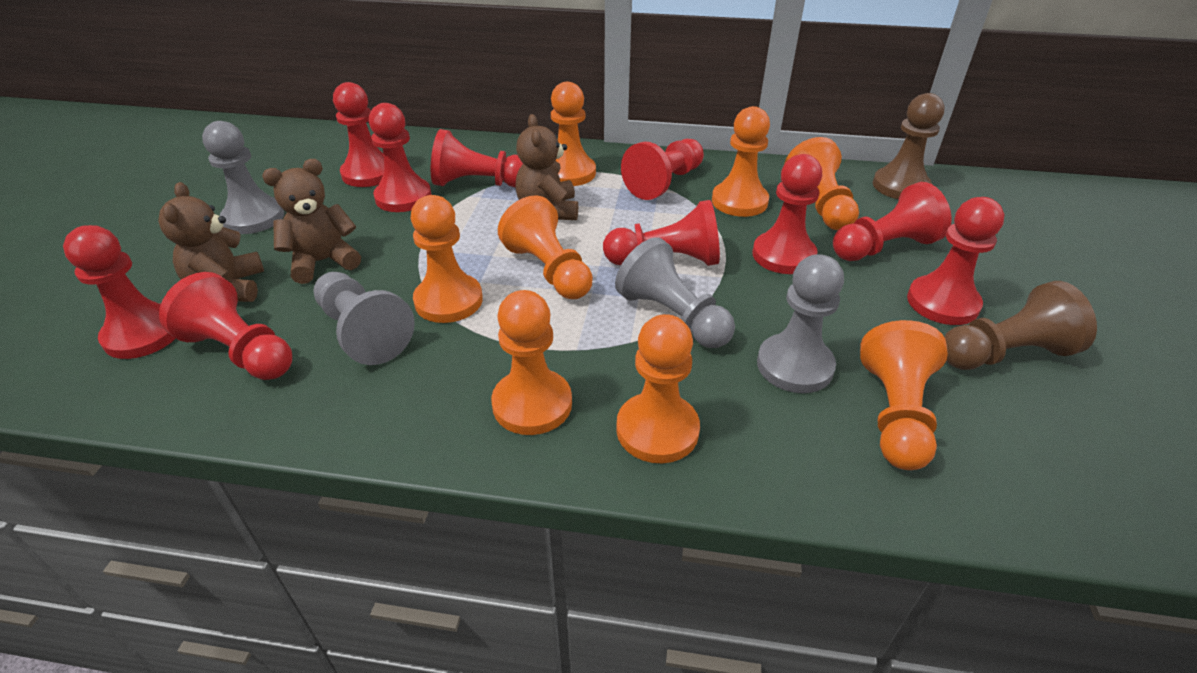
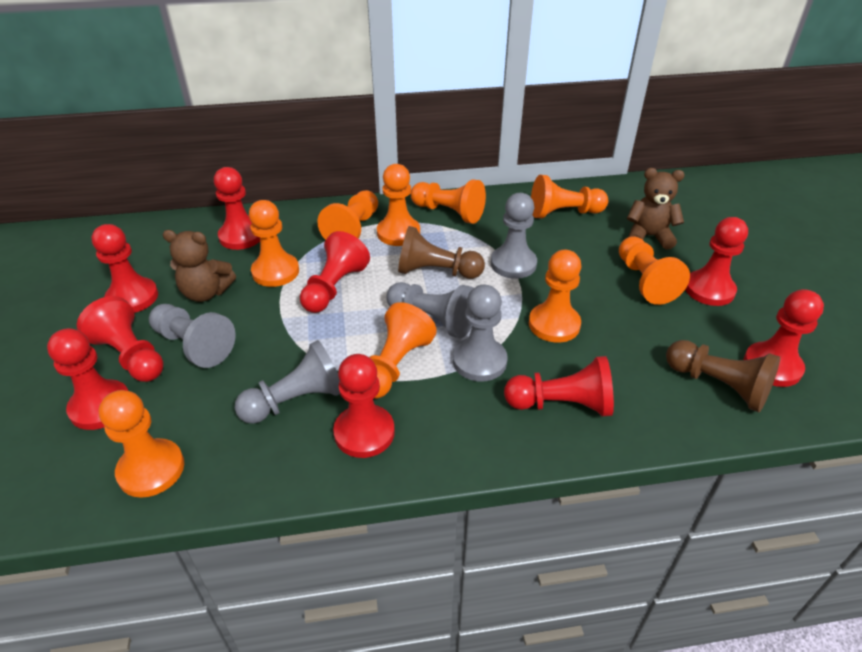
brown teddy bear: [158,182,264,302] [262,159,361,284] [515,114,578,220] = 3 -> [162,230,236,302] [627,168,685,249] = 2
grey pawn: [202,121,284,234] [314,272,415,365] [615,237,735,348] [757,254,844,393] = 4 -> [149,304,236,368] [235,340,340,424] [386,282,474,338] [453,285,508,382] [491,193,537,279] = 5
orange pawn: [411,195,483,323] [491,290,572,435] [498,195,593,299] [551,82,596,186] [616,314,700,463] [712,106,770,217] [784,137,859,230] [860,320,948,470] = 8 -> [99,390,184,498] [249,200,299,287] [317,190,378,240] [369,302,437,399] [377,164,420,246] [411,180,486,224] [529,250,581,343] [531,175,608,218] [619,236,690,305] = 9
red pawn: [63,225,176,359] [159,272,292,380] [333,82,384,187] [369,103,432,212] [431,129,523,187] [603,200,720,266] [621,139,704,200] [752,154,822,274] [833,182,952,261] [907,197,1004,325] = 10 -> [47,328,128,430] [77,296,164,382] [92,224,158,313] [214,167,260,250] [300,231,370,313] [333,354,395,458] [504,356,614,416] [685,217,748,306] [744,289,824,387] = 9

